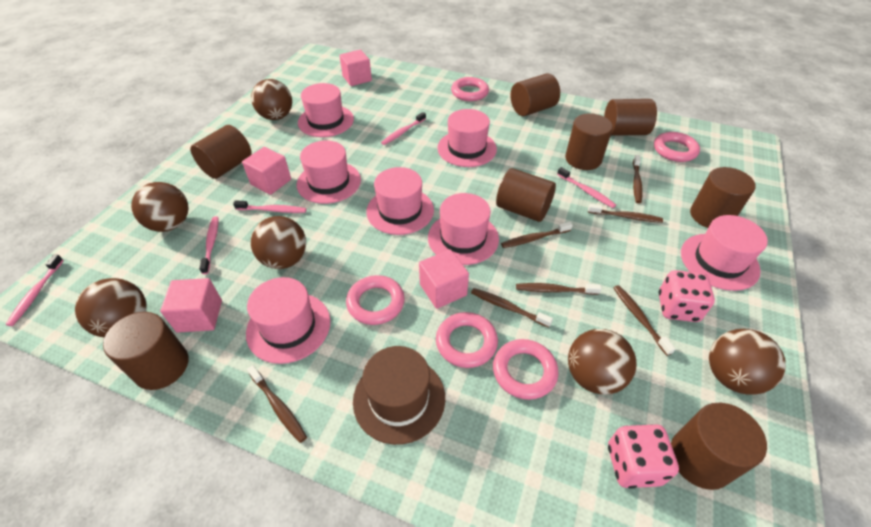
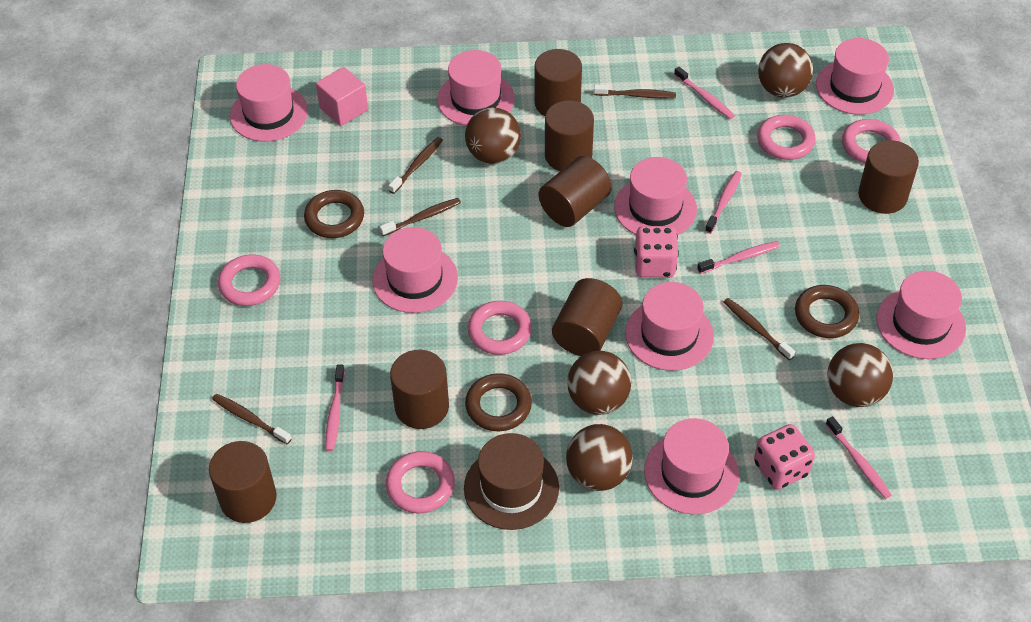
brown ball: [75,278,146,338] [131,182,188,232] [251,79,292,120] [251,216,306,269] [568,329,637,395] [709,329,786,394] = 6 -> [465,108,521,164] [566,424,633,491] [567,351,631,415] [758,43,813,98] [827,343,893,407] = 5
brown cylinder: [103,312,188,390] [190,125,252,179] [496,168,556,222] [511,73,560,116] [565,113,613,170] [604,99,657,136] [671,403,767,490] [690,167,755,228] = 8 -> [209,441,277,523] [390,350,449,429] [535,49,582,116] [539,156,612,227] [545,101,594,171] [552,278,623,356] [858,140,919,214] = 7
brown ring: none = 0 -> [304,190,364,238] [465,373,532,431] [795,285,859,338] = 3
brown toothbrush: [247,365,307,443] [471,288,553,328] [501,222,573,248] [516,283,602,295] [588,204,663,223] [613,285,676,356] [633,155,642,203] = 7 -> [212,394,292,444] [380,198,461,236] [389,137,443,194] [594,85,676,98] [724,298,795,360] = 5
pink cube: [160,278,222,333] [242,147,291,195] [339,50,372,86] [419,249,469,309] = 4 -> [316,67,368,126] = 1
pink hat: [246,277,331,364] [297,140,361,204] [298,83,354,137] [366,167,434,235] [428,193,499,265] [437,109,497,167] [681,215,768,291] = 7 -> [230,64,308,142] [372,227,458,313] [437,50,515,126] [614,157,697,235] [625,282,714,371] [644,418,739,514] [816,38,894,115] [876,271,966,359] = 8

